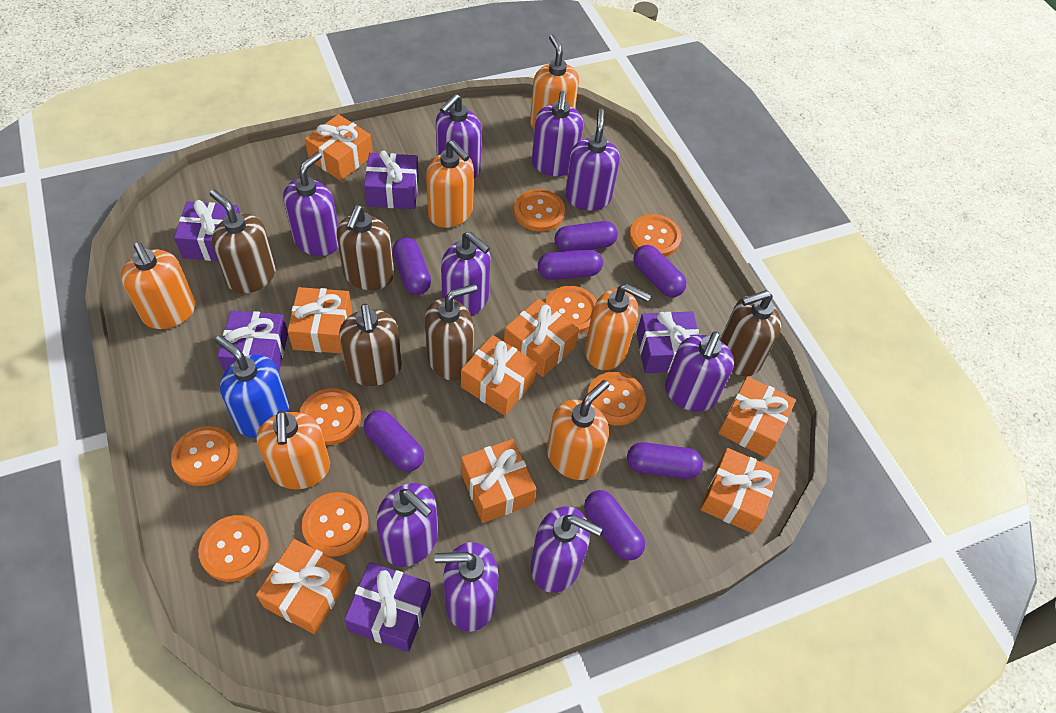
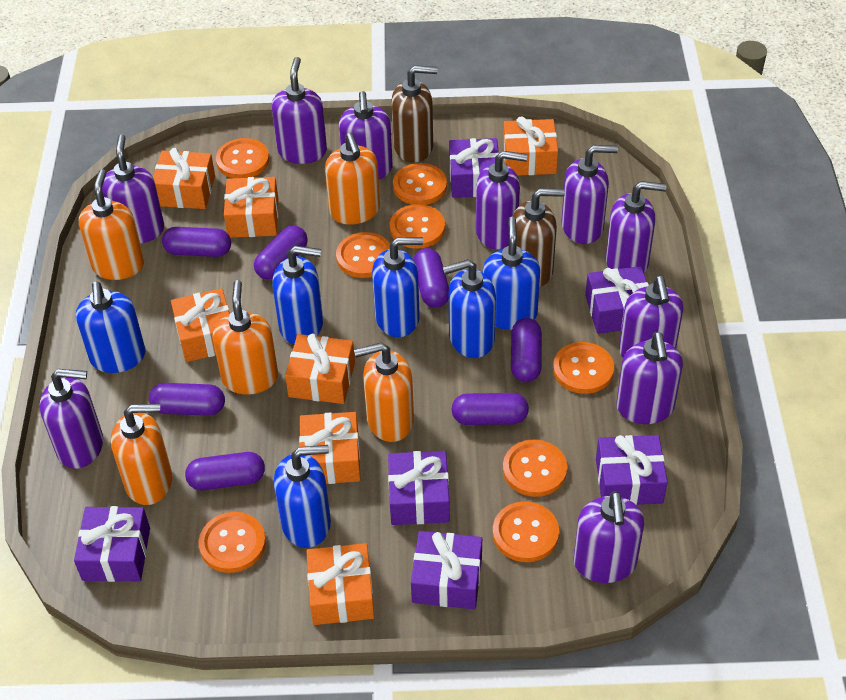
blue soap dispenser: [215,335,289,438] = 1 -> [76,281,146,373] [272,246,323,344] [274,445,331,548] [372,237,423,337] [443,259,496,358] [483,217,540,330] = 6
brown soap dispenser: [209,190,276,293] [336,205,394,290] [339,304,402,386] [425,284,478,381] [720,290,781,377] = 5 -> [391,65,438,163] [513,188,565,287] = 2
orange gift: [256,539,350,634] [288,287,352,354] [305,114,373,181] [461,335,537,416] [461,439,536,523] [504,299,579,377] [700,448,780,533] [718,376,796,458] = 8 -> [153,148,215,209] [171,288,230,362] [224,177,279,238] [285,334,355,404] [299,412,361,484] [307,543,374,625] [503,117,558,176] = 7
orange soap dispenser: [121,242,195,329] [257,410,330,489] [426,140,474,228] [530,34,579,129] [547,380,609,480] [585,284,651,370] = 6 -> [79,169,144,280] [111,404,172,505] [213,280,278,394] [325,133,380,225] [354,343,414,442] = 5
purple gift: [174,200,240,261] [218,310,288,373] [344,562,431,652] [364,150,419,209] [636,311,700,373] = 5 -> [74,506,150,582] [388,451,450,525] [411,531,482,609] [449,138,499,198] [585,266,649,334] [596,435,668,505] = 6
purple soap dispenser: [283,152,339,256] [376,483,438,567] [435,542,498,632] [436,94,481,180] [441,231,491,316] [531,506,602,593] [532,91,583,176] [565,109,620,211] [665,331,734,411] = 9 -> [40,369,103,469] [102,134,164,243] [272,57,327,164] [339,91,393,180] [476,151,527,249] [561,145,618,244] [574,491,644,583] [606,181,666,273] [616,332,683,424] [619,276,683,358] = 10

